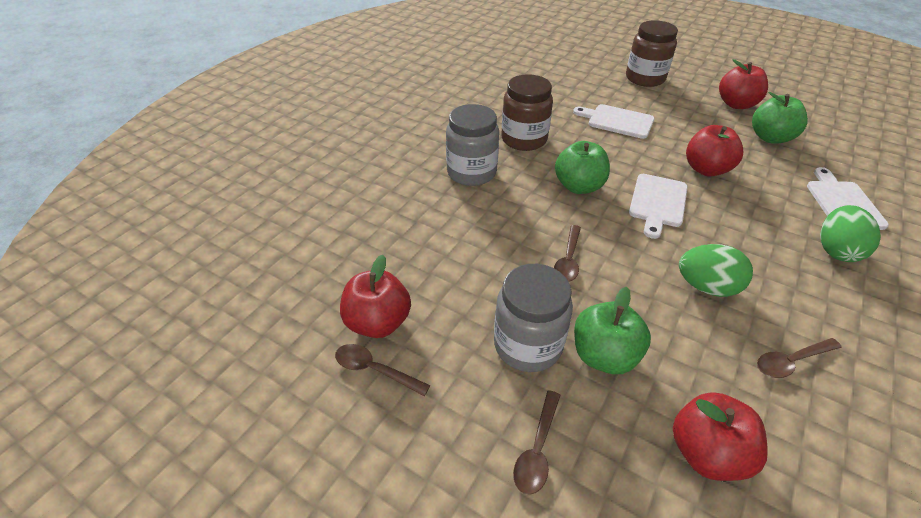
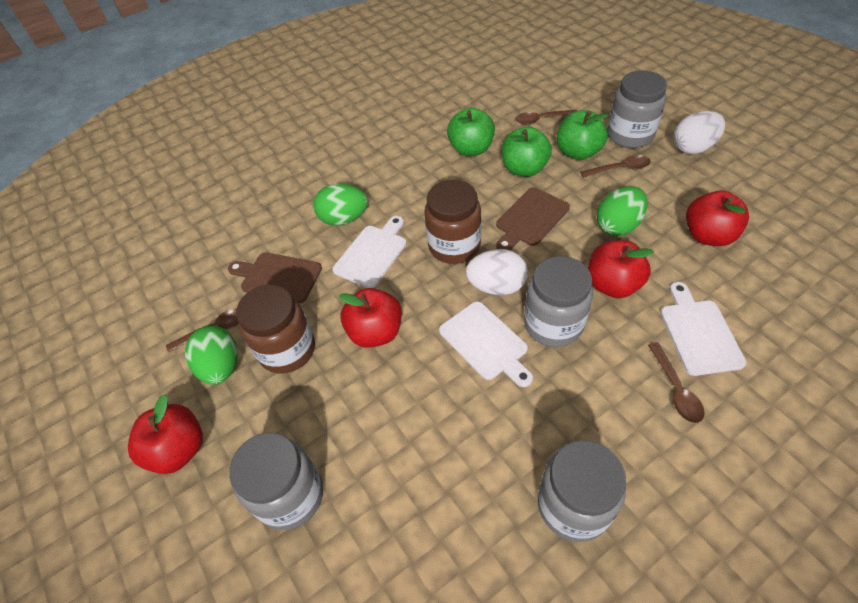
brown cutting board: none = 0 -> [228,252,322,303] [496,187,570,250] = 2
green egg: [679,244,753,297] [820,205,881,262] = 2 -> [185,326,238,385] [313,184,368,226] [597,186,648,236] = 3
grey jar: [446,104,499,186] [494,264,573,372] = 2 -> [229,433,323,530] [524,256,593,347] [538,440,626,542] [608,70,667,148] = 4
white egg: none = 0 -> [466,249,528,295] [674,111,725,154] = 2

